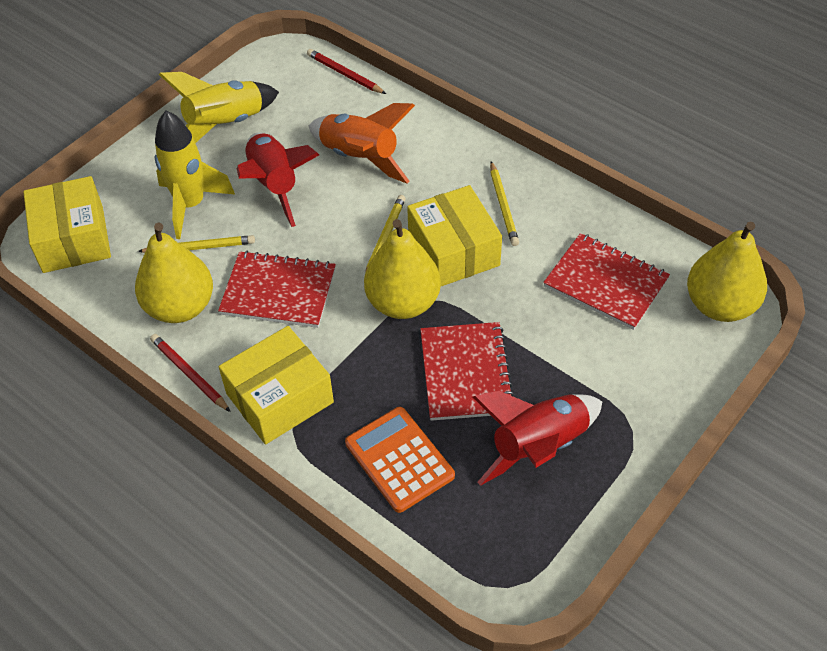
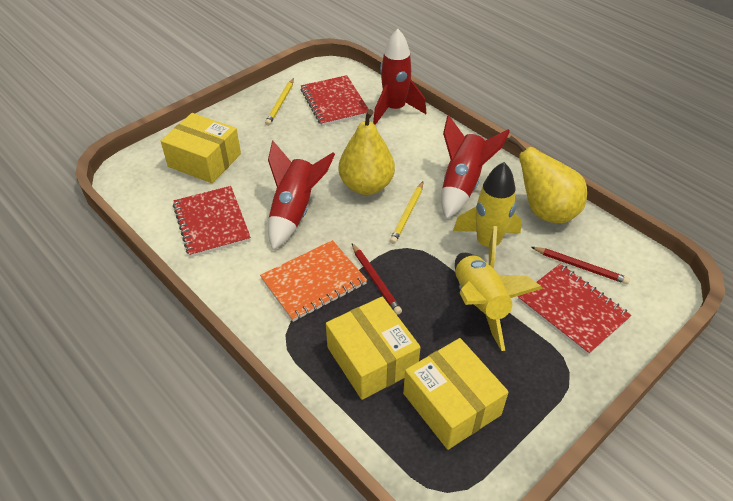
orange calculator: [345,407,455,513] = 1 -> none = 0
orange notebook: none = 0 -> [260,240,367,322] = 1
orange rocket: [309,103,415,184] = 1 -> none = 0
red rocket: [237,132,319,227] [473,391,602,486] = 2 -> [268,141,335,250] [373,29,426,125] [442,115,510,219] = 3
yellow pear: [135,223,213,323] [364,219,441,319] [687,221,767,322] = 3 -> [339,109,395,195] [508,136,587,224] = 2
yellow pencil: [138,235,255,253] [365,195,406,273] [490,161,519,246] = 3 -> [265,78,294,126] [390,182,423,244] = 2

